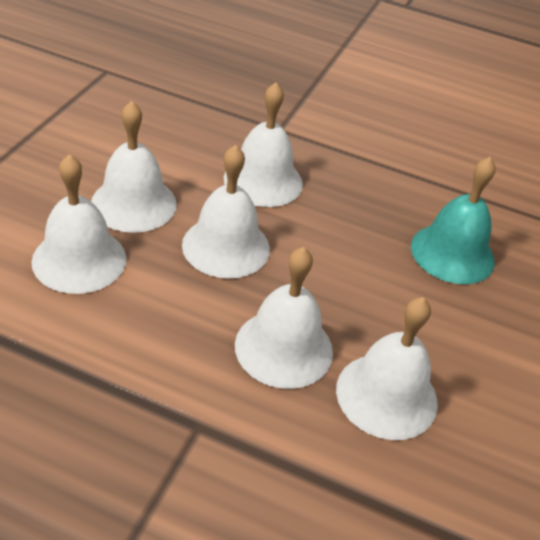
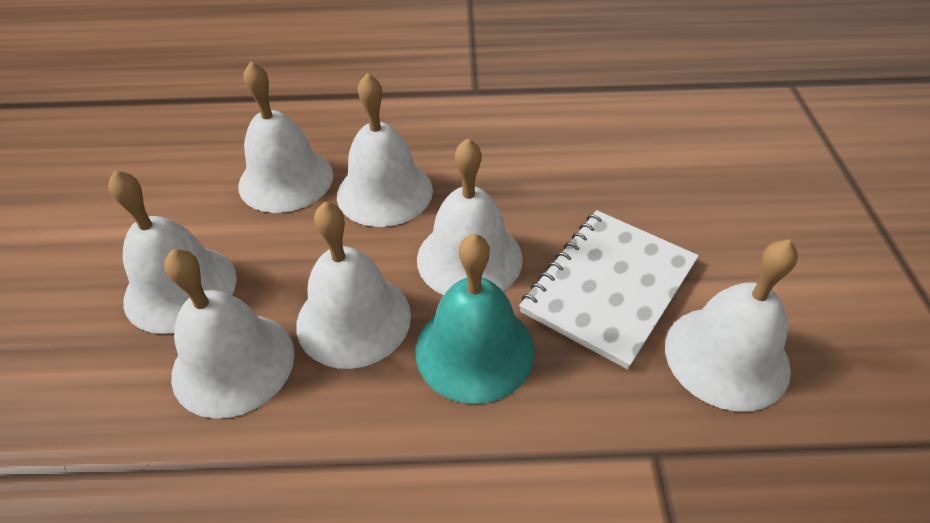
white bell: [31,154,126,294] [91,101,177,233] [182,145,270,278] [224,82,303,207] [235,247,333,389] [336,297,438,440] = 6 -> [108,170,237,334] [164,249,295,419] [238,61,333,213] [296,202,411,369] [337,73,433,227] [417,138,523,295] [665,240,798,412] = 7
white notebook: none = 0 -> [519,210,699,369] = 1

